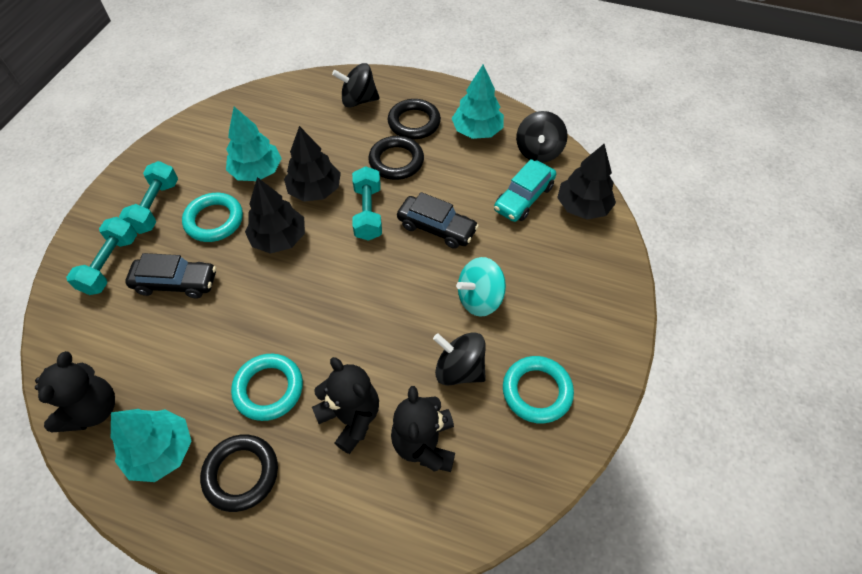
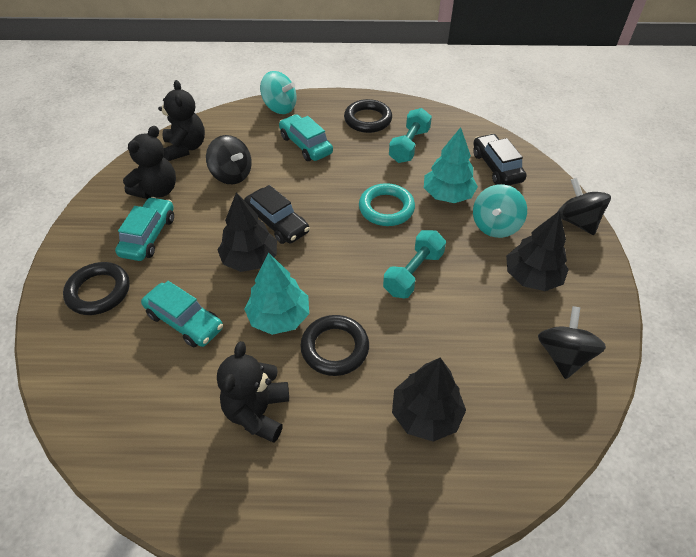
turquoise car: [494,159,556,222] = 1 -> [115,197,174,261] [141,281,223,347] [279,114,333,161] = 3
turquoise dumbbell: [66,217,137,295] [119,161,178,234] [352,166,382,241] = 3 -> [383,230,446,298] [389,108,432,163] = 2
turquoise ring: [182,193,243,242] [231,354,303,421] [503,356,574,423] = 3 -> [359,183,415,226] = 1
turquoise spinning top: [456,257,506,317] = 1 -> [260,71,297,114] [473,184,527,238] = 2
turquoise tree: [111,409,192,482] [226,107,282,181] [451,65,504,139] = 3 -> [244,253,309,335] [424,127,478,203] = 2

